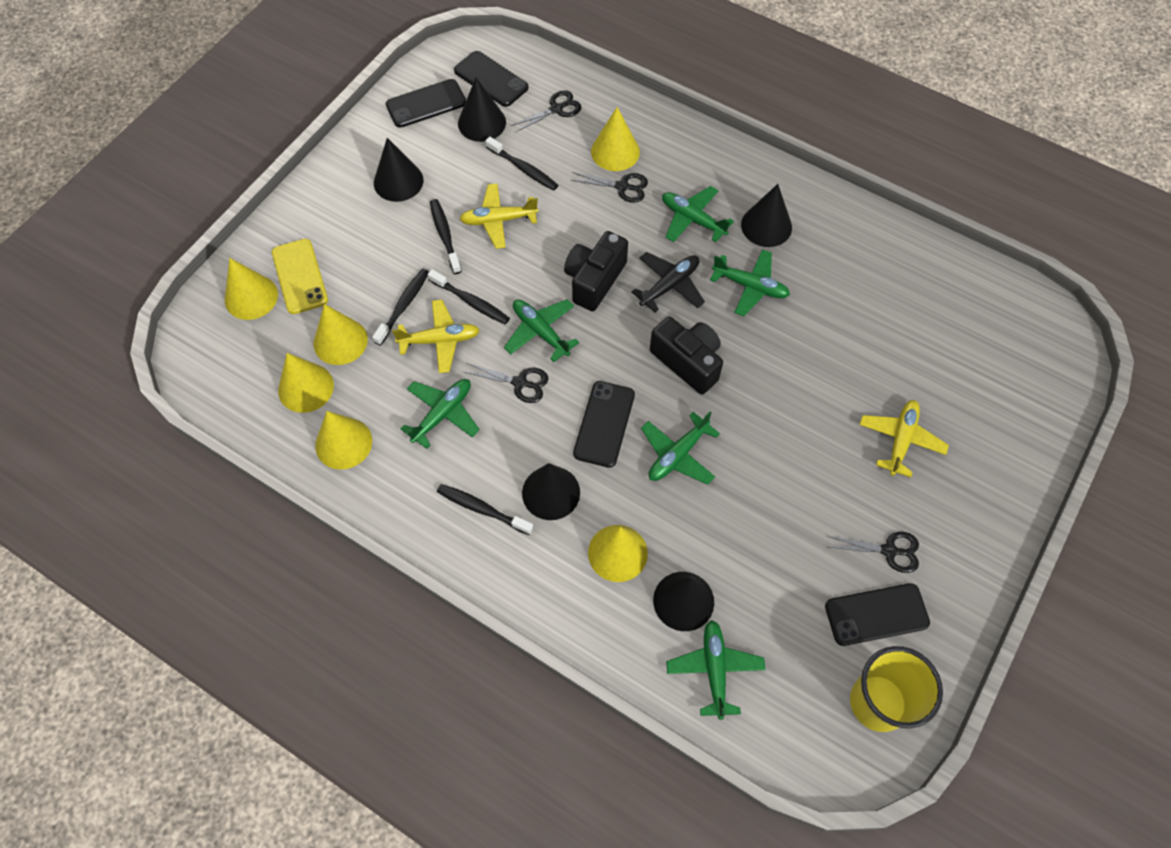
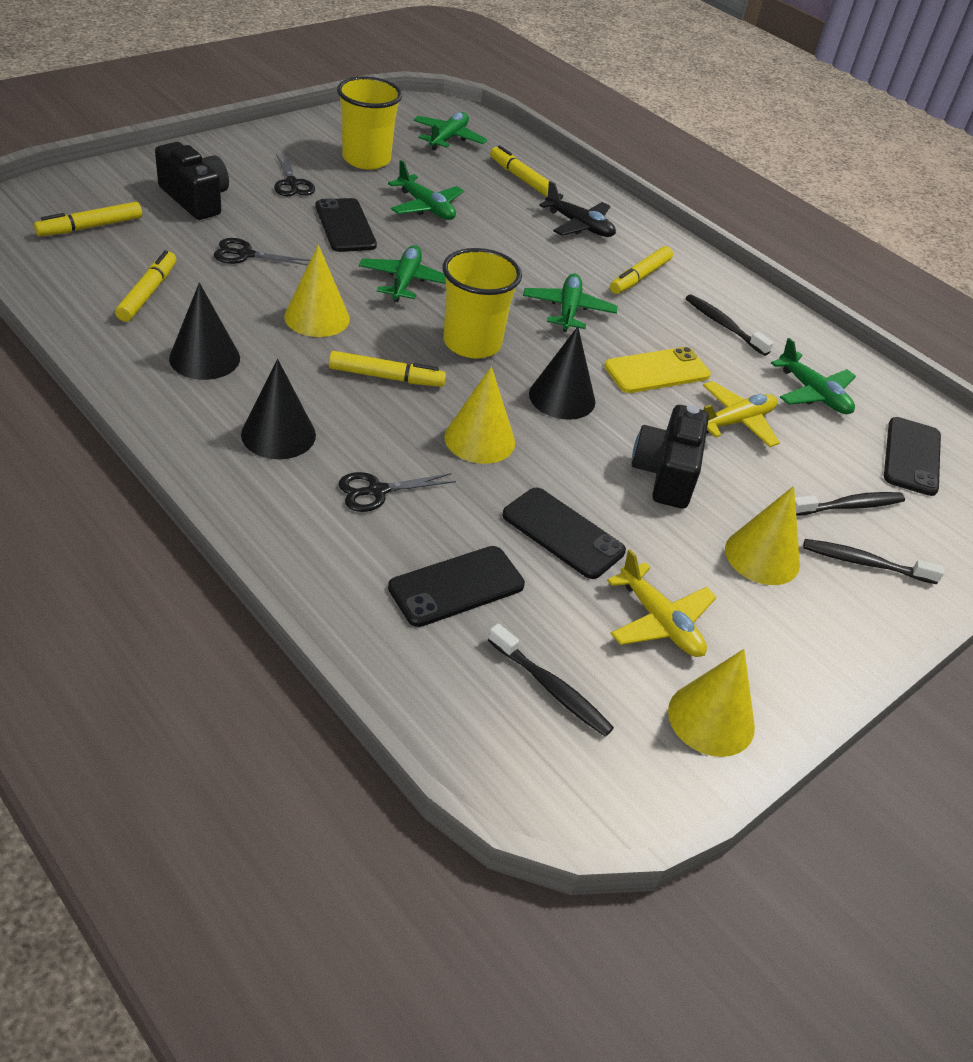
black cone: [374,138,423,202] [458,77,506,142] [522,463,580,520] [653,572,714,631] [741,184,792,247] = 5 -> [169,283,240,380] [241,359,316,459] [529,327,595,420] = 3
black scissors: [464,363,548,403] [511,90,582,132] [571,172,648,203] [827,532,919,573] = 4 -> [214,238,310,266] [274,153,315,196] [338,472,456,512] = 3
black toothbrush: [372,268,429,346] [428,269,510,325] [430,199,462,274] [437,484,533,535] [485,137,558,190] = 5 -> [488,623,614,736] [686,294,774,356] [795,492,905,516] [803,539,944,584] = 4
green plane: [400,379,480,449] [504,299,579,362] [641,411,720,485] [662,186,734,242] [666,620,766,720] [710,249,790,316] = 6 -> [359,245,446,302] [388,160,464,220] [413,112,487,151] [523,274,618,332] [771,338,856,414] = 5
yellow cone: [225,258,278,320] [278,353,334,413] [314,304,368,365] [315,411,372,470] [588,525,648,582] [591,107,640,171] = 6 -> [284,245,350,337] [444,366,515,464] [668,649,755,757] [725,486,800,585] = 4
yellow cup: [850,646,943,732] = 1 -> [337,77,402,169] [442,248,522,358] = 2
yellow marker: none = 0 -> [34,202,142,236] [115,250,176,322] [329,351,446,387] [490,145,549,197] [610,246,673,294] = 5
yellow plane: [392,300,480,373] [460,183,539,249] [859,400,949,478] = 3 -> [607,549,717,657] [703,381,780,447] = 2

